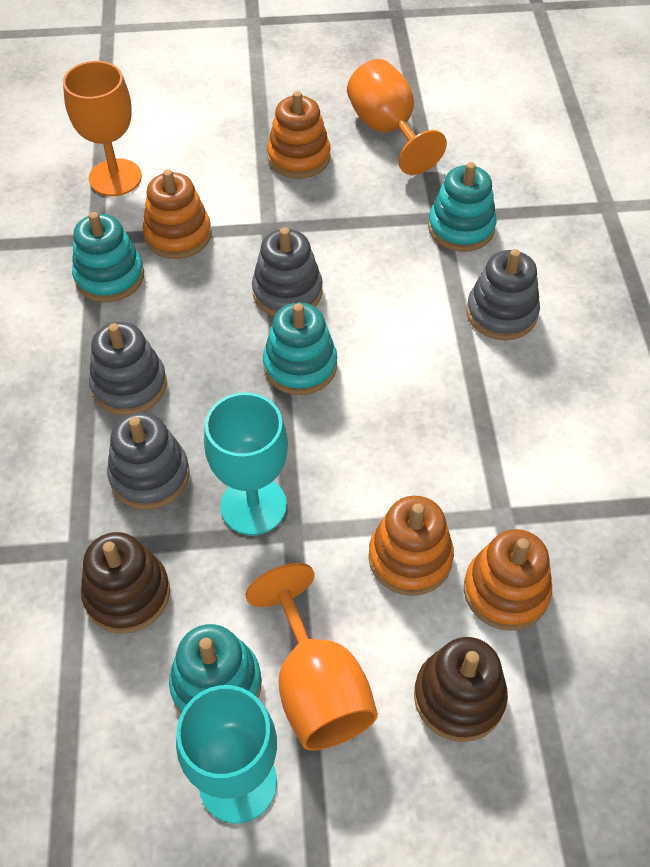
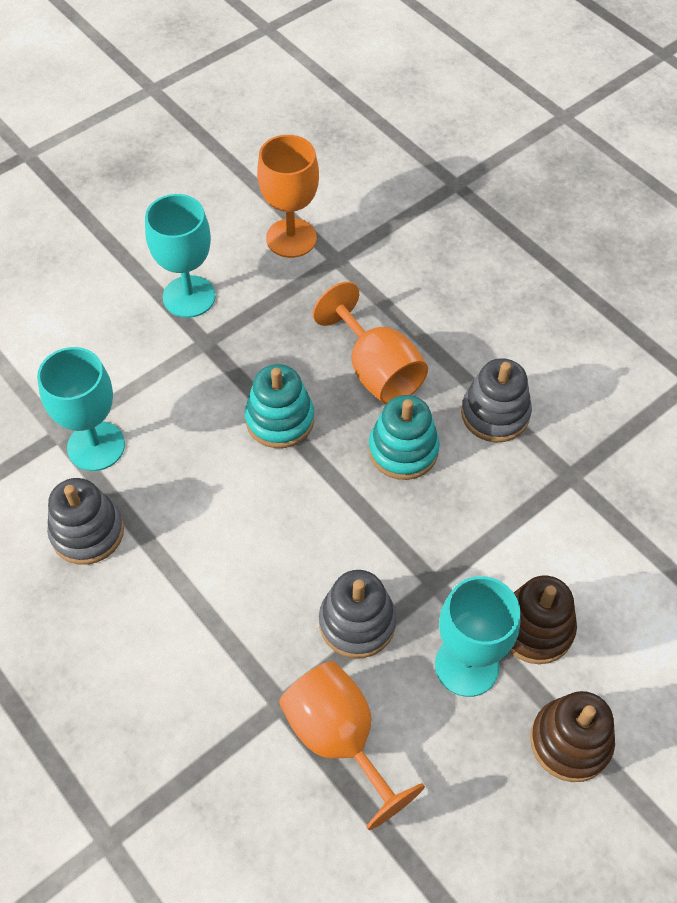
grey stacking toy: [89,322,167,415] [107,412,190,510] [252,227,323,317] [466,249,540,340] = 4 -> [47,478,124,565] [319,570,396,658] [461,358,532,442] = 3
orange stacking toy: [142,169,212,259] [267,91,330,179] [368,496,454,596] [464,529,552,631] = 4 -> none = 0
turquoise goblet: [176,685,277,824] [204,392,288,535] = 2 -> [37,347,125,471] [145,194,216,318] [435,576,520,697] = 3
turquoise stacking toy: [72,212,144,302] [169,624,262,713] [263,303,337,395] [428,162,497,252] = 4 -> [245,364,314,448] [369,395,440,480] = 2

